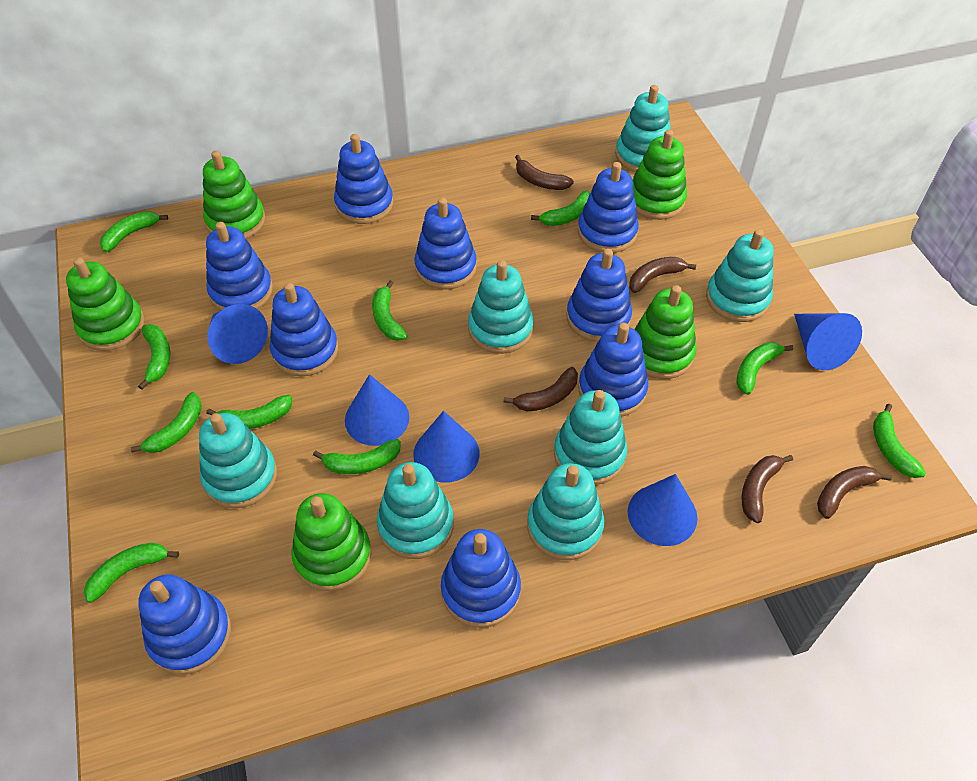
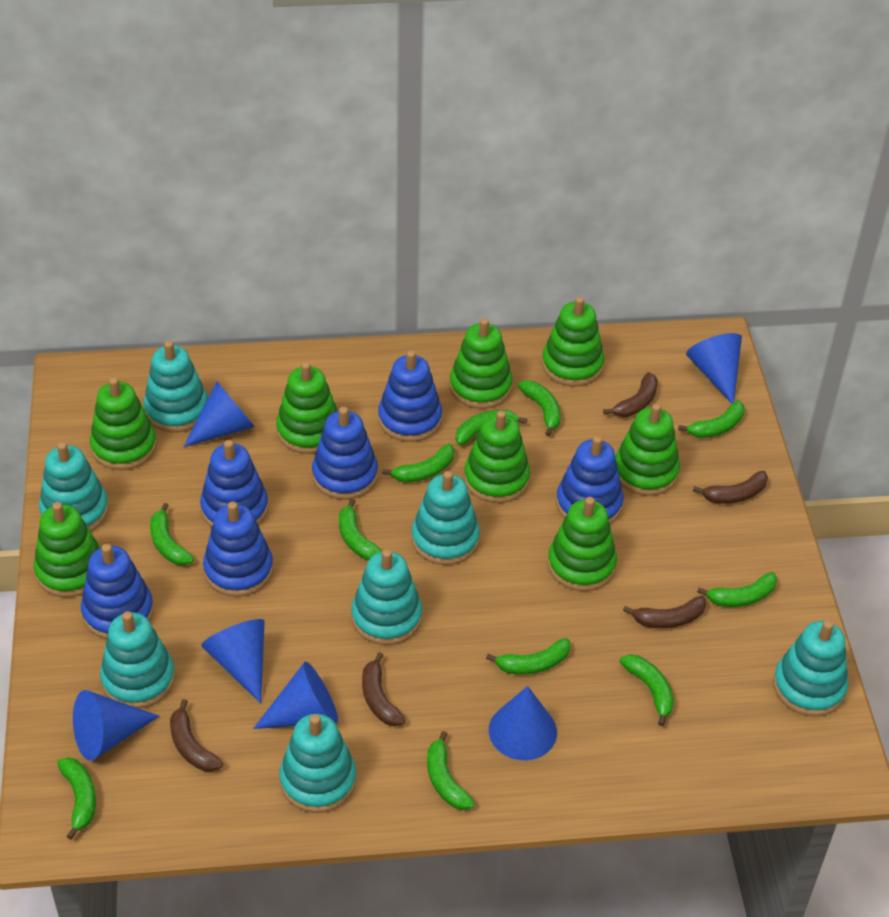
blue cone: [208,304,268,364] [345,374,409,446] [413,411,480,483] [628,474,697,546] [794,313,862,370] = 5 -> [73,690,159,761] [183,381,255,447] [201,619,265,704] [253,661,338,729] [489,686,557,760] [686,333,742,404] = 6
blue stacking toy: [138,575,231,675] [206,222,273,311] [270,282,338,377] [334,134,393,224] [414,197,477,290] [441,529,521,628] [566,249,632,342] [578,162,639,253] [578,323,648,417] = 9 -> [81,544,154,639] [200,440,268,528] [203,501,273,597] [312,407,378,500] [378,350,442,442] [556,436,623,524] = 6
green banana: [84,542,179,603] [100,211,168,252] [131,392,202,453] [138,324,170,390] [206,395,292,429] [313,439,401,474] [372,280,408,341] [531,190,590,226] [736,342,793,395] [873,404,926,478] = 10 -> [57,757,96,840] [150,503,194,565] [339,499,382,560] [382,444,455,483] [427,731,475,810] [456,410,527,445] [486,638,571,675] [518,380,561,436] [619,654,674,726] [678,400,745,438] [697,572,777,607] = 11
green stacking toy: [66,257,145,351] [203,150,266,239] [292,493,372,591] [632,130,687,220] [634,285,697,379] = 5 -> [34,502,100,597] [90,377,157,470] [276,362,337,454] [450,318,513,409] [464,410,530,503] [542,297,604,386] [547,497,617,591] [615,403,680,496] = 8

